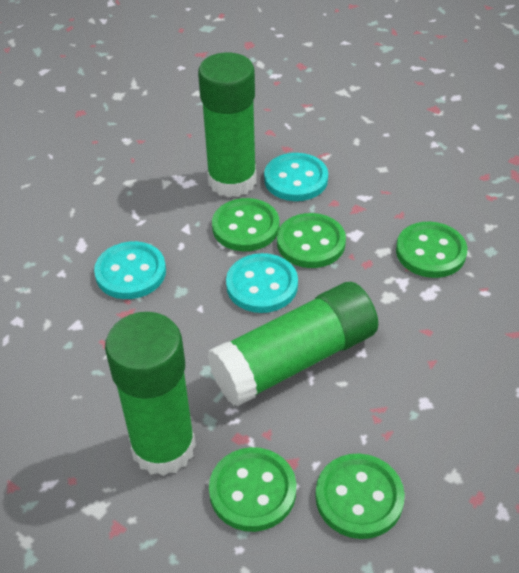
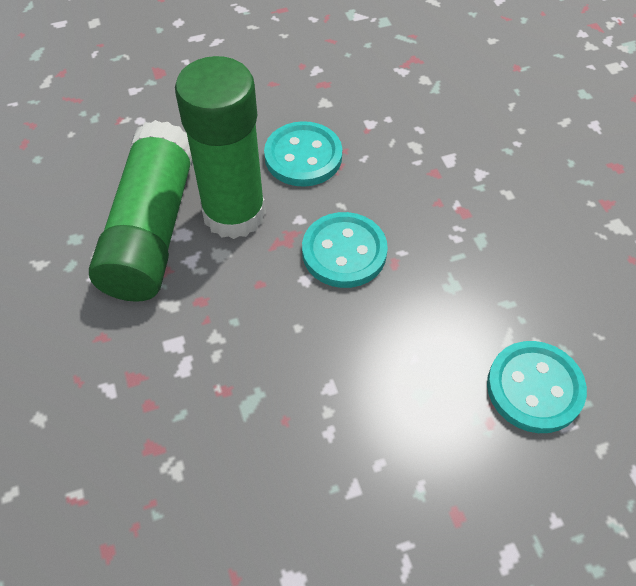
green button: [209,447,296,532] [212,198,279,251] [277,213,346,268] [315,453,405,539] [396,222,467,278] = 5 -> none = 0
green glue stick: [105,312,196,476] [198,52,257,197] [207,282,378,407] = 3 -> [89,120,193,302] [175,56,266,239] = 2

